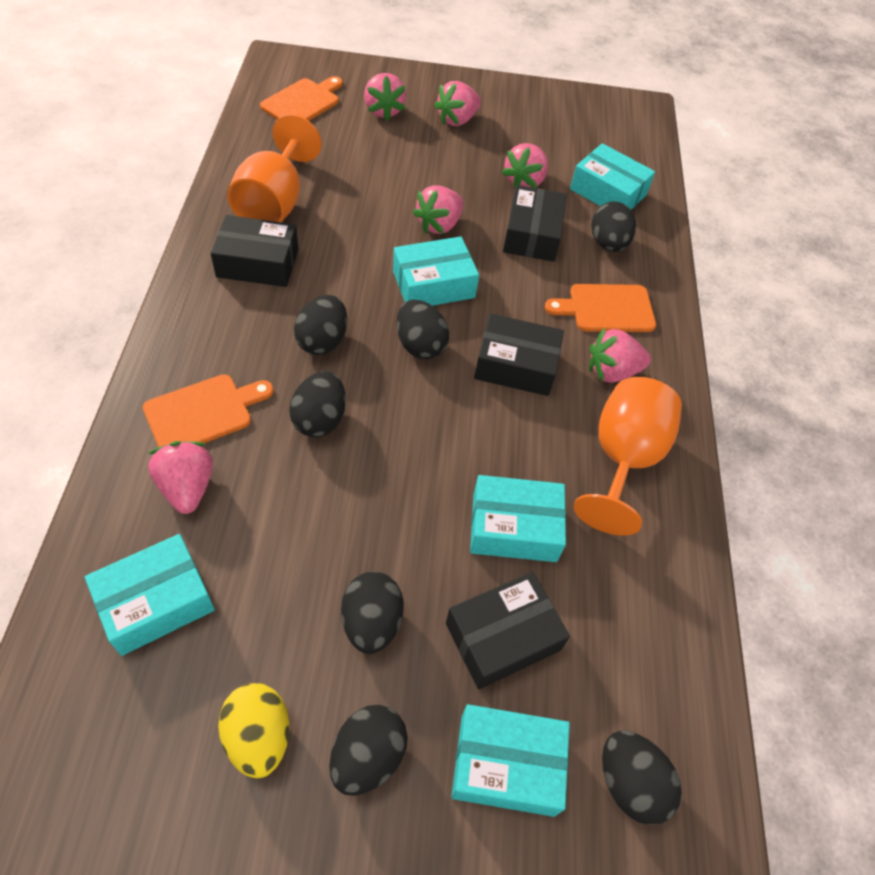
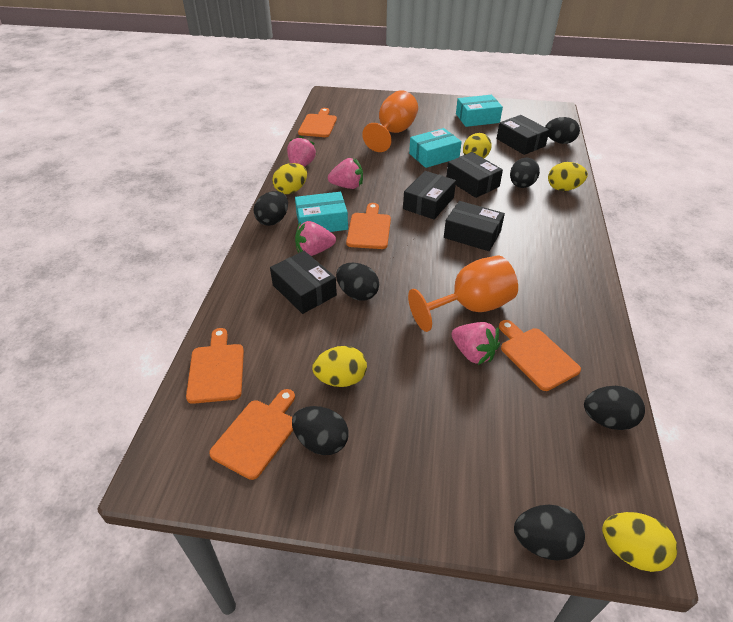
black box: [211,215,298,287] [446,572,570,689] [474,313,564,396] [503,185,567,262] = 4 -> [270,251,337,314] [403,171,456,220] [444,201,505,251] [446,152,503,198] [497,115,550,155] = 5
orange cutting board: [143,374,274,447] [260,76,343,121] [545,284,656,332] = 3 -> [186,328,244,404] [209,389,295,480] [298,108,337,137] [346,203,391,249] [499,320,581,391] = 5
pink strawberry: [148,441,213,514] [364,73,406,121] [413,185,464,234] [434,81,481,126] [502,143,548,188] [589,328,651,383] = 6 -> [287,136,316,167] [295,221,336,256] [328,158,363,189] [452,322,500,365] = 4
turquoise box: [85,534,215,656] [393,236,479,306] [451,704,570,817] [470,475,566,562] [570,143,655,210] = 5 -> [295,192,348,232] [409,128,462,168] [456,95,503,127] = 3
yellow egg: [218,683,289,778] = 1 -> [272,163,307,194] [312,346,367,387] [463,133,492,158] [548,162,588,191] [602,512,677,572] = 5

